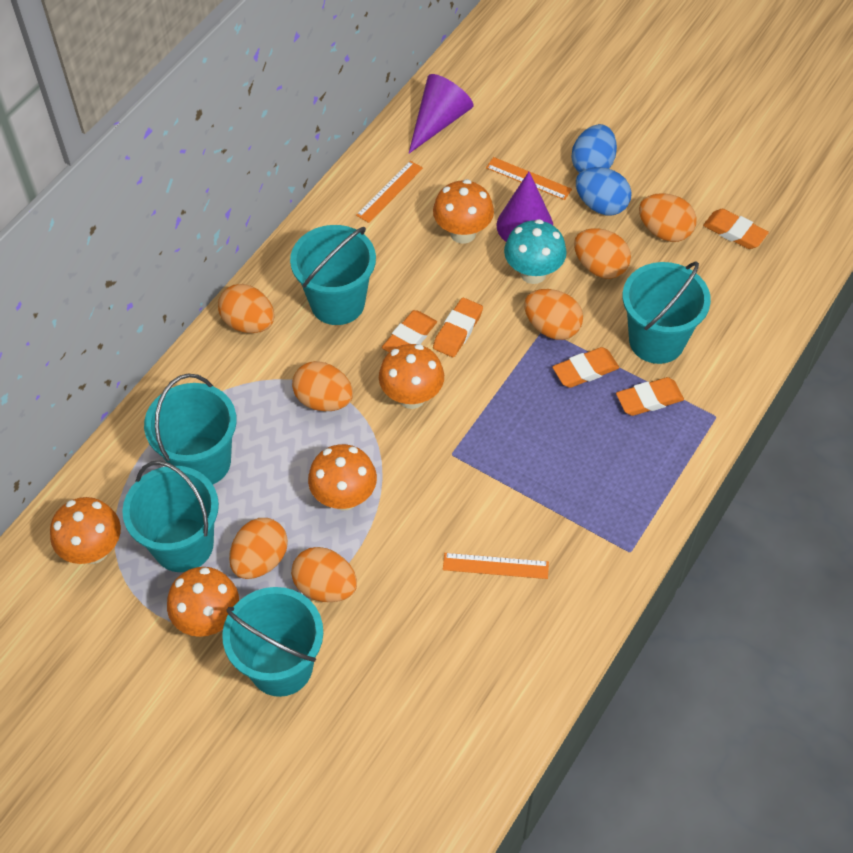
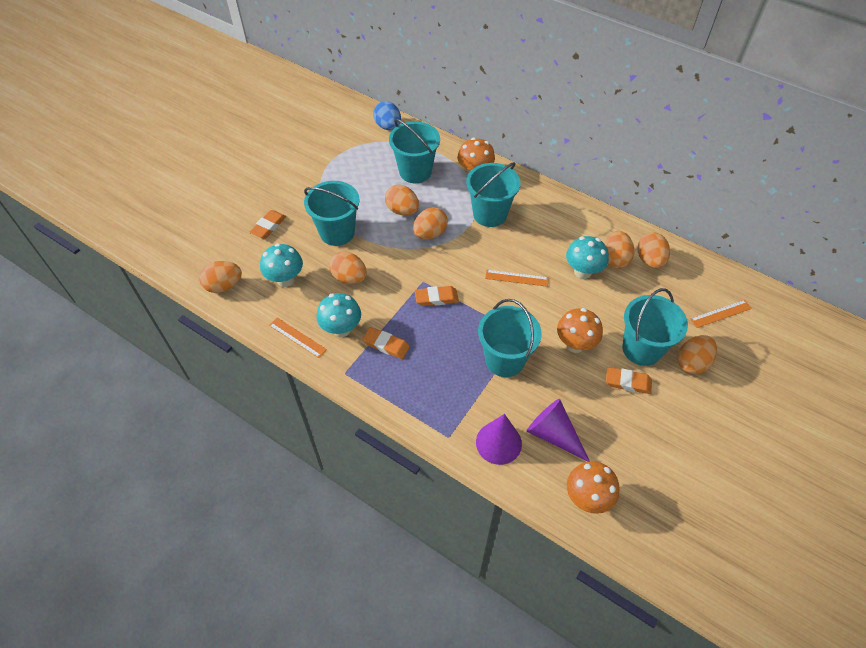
blue egg: [571,124,617,173] [576,167,632,215] = 2 -> [373,101,401,130] = 1
orange eraser: [382,310,437,352] [433,297,483,357] [552,347,619,388] [616,377,684,416] [703,209,769,249] = 5 -> [250,210,286,239] [362,327,410,359] [415,286,459,306] [606,367,652,394] = 4
orange mushroom: [50,497,121,564] [167,567,239,637] [308,444,377,510] [379,344,444,409] [433,179,494,244] = 5 -> [457,138,495,175] [557,308,603,353] [567,461,620,514] = 3
turquoise mushroom: [504,219,567,284] = 1 -> [260,243,303,287] [316,293,361,337] [566,236,609,279] = 3

